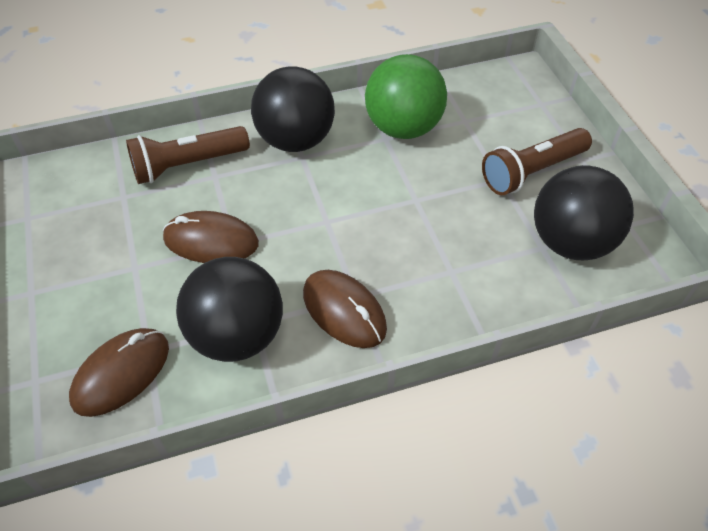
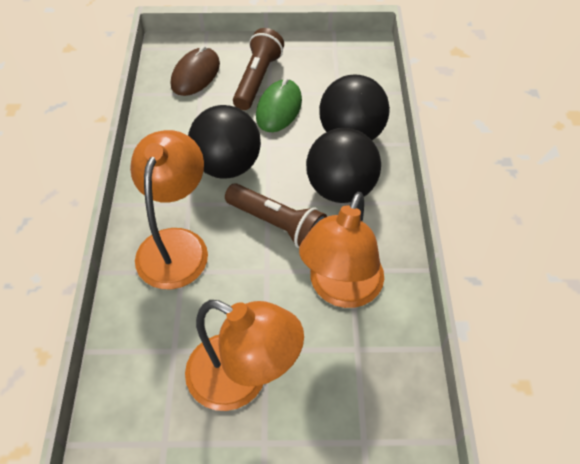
brown mouse: [69,328,169,417] [163,211,259,263] [303,270,387,348] = 3 -> [171,46,220,96] = 1
green ball: [365,54,447,139] = 1 -> none = 0
green mouse: none = 0 -> [256,78,302,132] = 1
orange lamp: none = 0 -> [130,130,208,289] [185,300,304,411] [299,192,384,308] = 3

